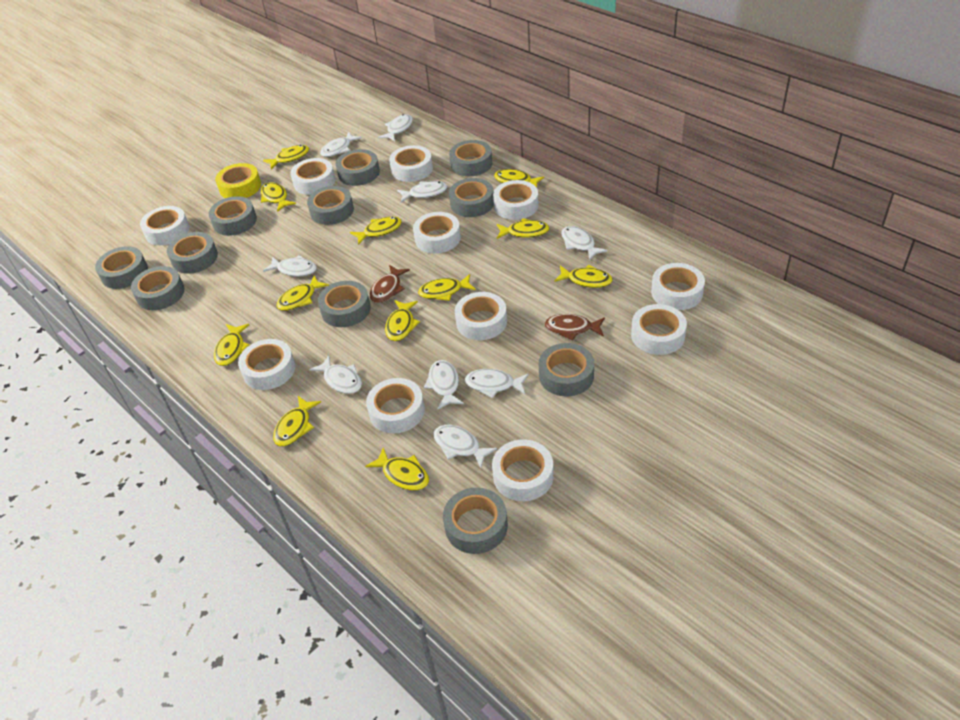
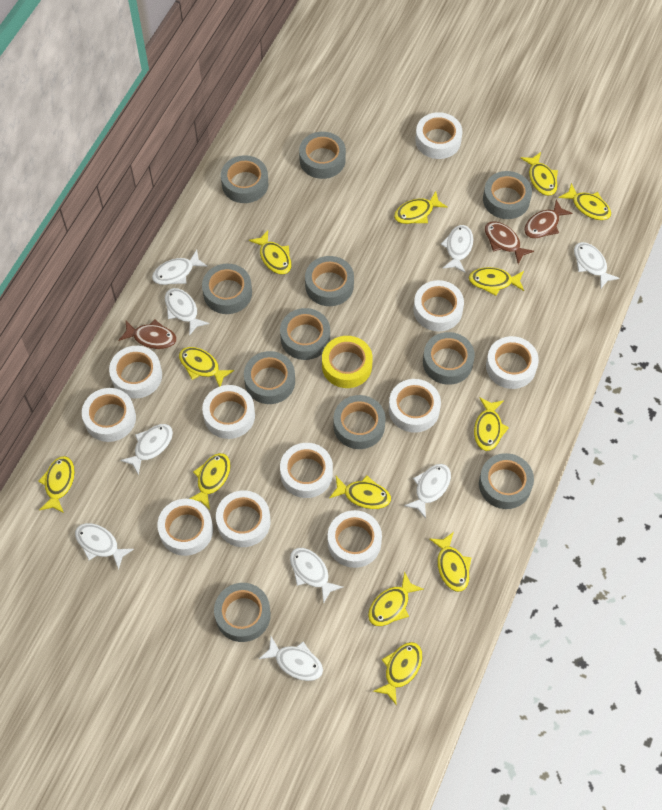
brown fish: [370,265,410,303] [544,314,605,340] = 2 -> [119,320,177,349] [485,222,534,264] [524,200,573,239] = 3
yellow fish: [214,324,250,366] [261,182,296,212] [263,145,309,169] [273,396,321,446] [277,275,329,311] [350,216,402,245] [365,447,429,490] [385,300,420,341] [418,274,476,301] [494,169,544,188] [497,218,549,239] [554,265,613,288] = 12 -> [38,456,75,513] [179,347,234,387] [190,453,231,510] [249,230,292,275] [329,476,391,509] [368,572,424,626] [373,642,422,706] [394,191,447,224] [429,532,472,592] [469,267,524,296] [474,397,509,451] [521,152,558,196] [559,183,611,220] = 13

